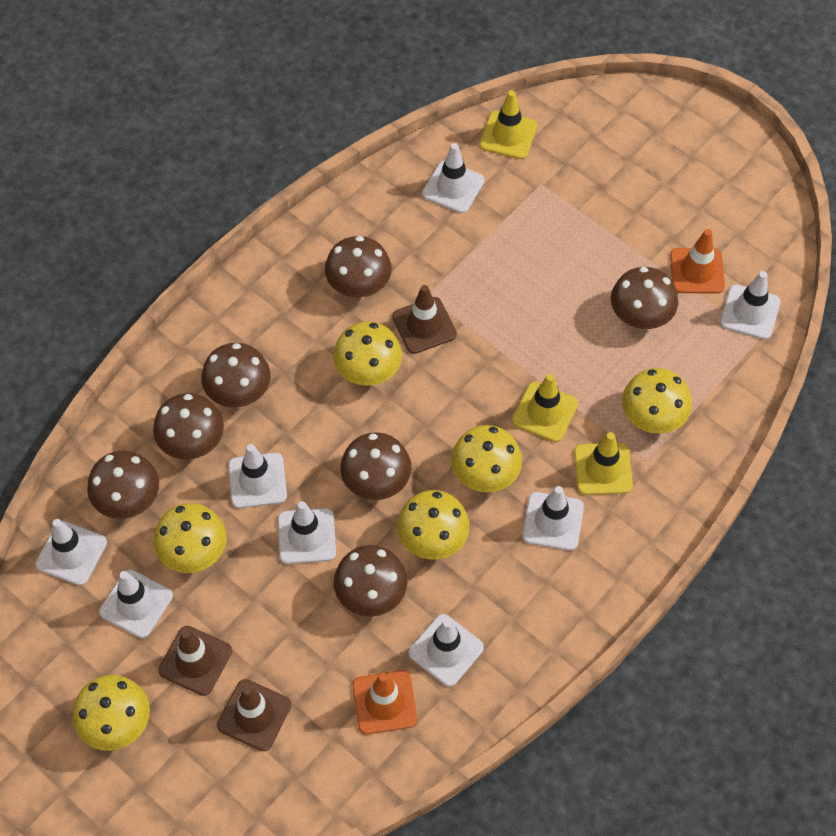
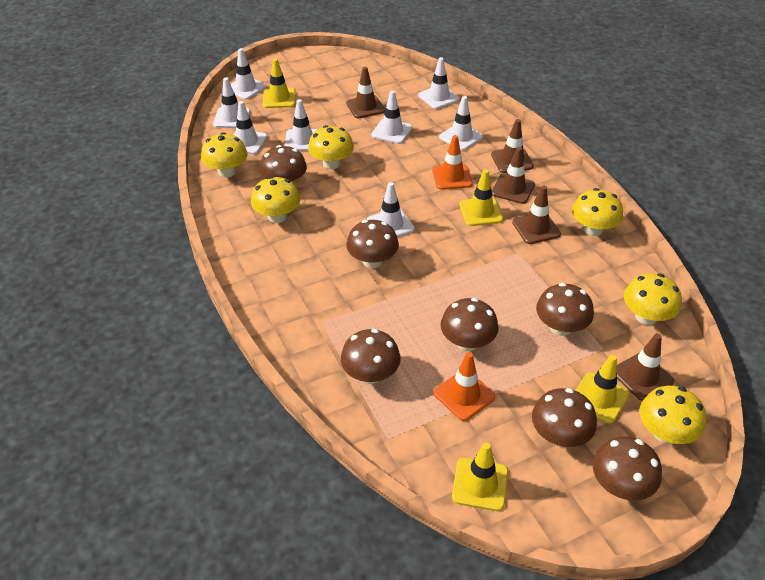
brown traffic cone: [158,626,232,696] [217,679,292,751] [392,285,457,354] = 3 -> [346,67,385,118] [491,119,534,173] [492,147,535,204] [512,186,561,244] [617,333,674,401] = 5
yellow traffic cone: [480,90,537,159] [512,374,578,442] [574,432,633,495] = 3 -> [263,58,296,108] [452,442,508,511] [459,169,503,226] [575,355,630,423] = 4

